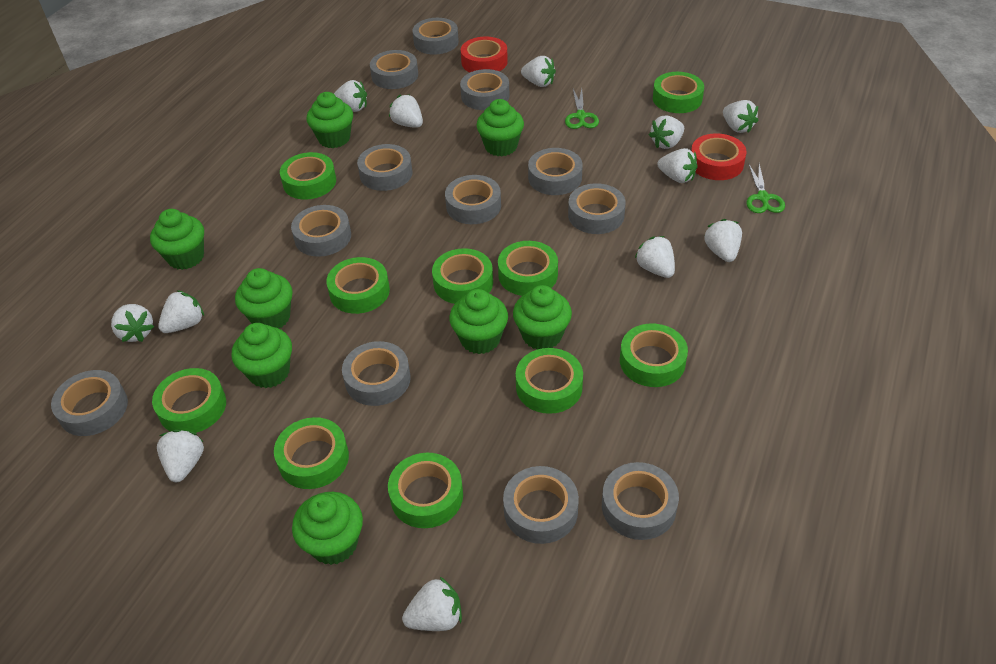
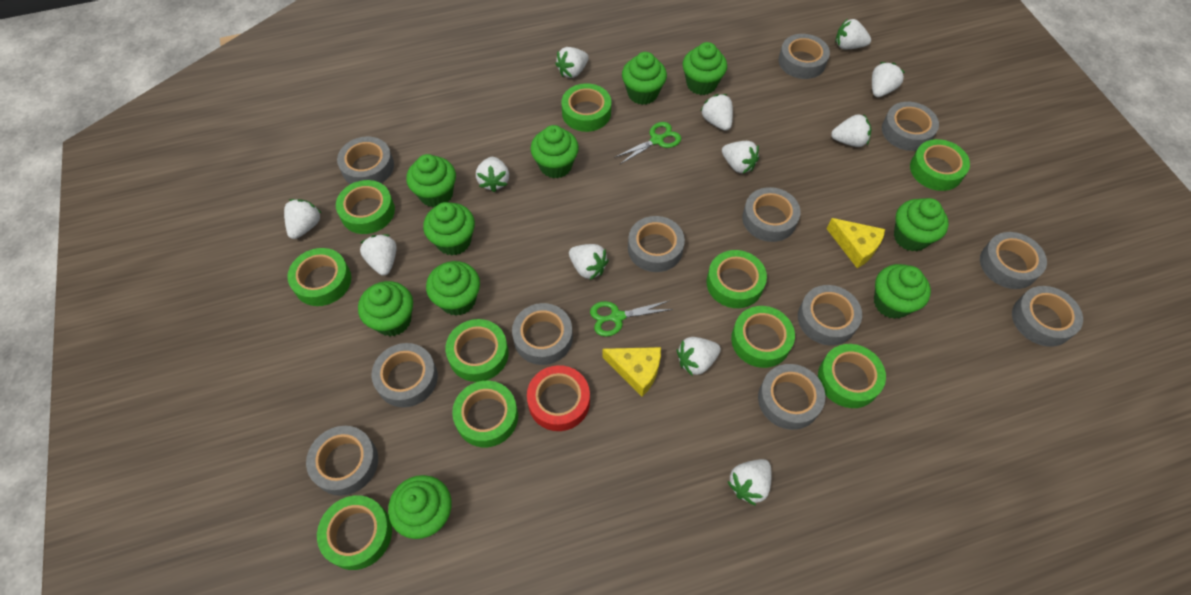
green cupcake: [150,209,204,270] [232,323,292,388] [235,268,293,328] [292,492,363,565] [307,92,353,148] [449,289,508,354] [476,99,524,156] [513,285,572,350] = 8 -> [358,281,413,336] [388,475,452,539] [406,154,456,208] [423,202,475,256] [426,261,480,316] [530,125,579,179] [622,52,667,105] [683,42,727,95] [874,264,931,319] [894,198,949,252] = 10
red tape: [461,37,508,72] [691,133,747,180] = 2 -> [527,365,590,431] = 1
yellow cheese: none = 0 -> [602,347,661,397] [827,218,885,268] = 2

